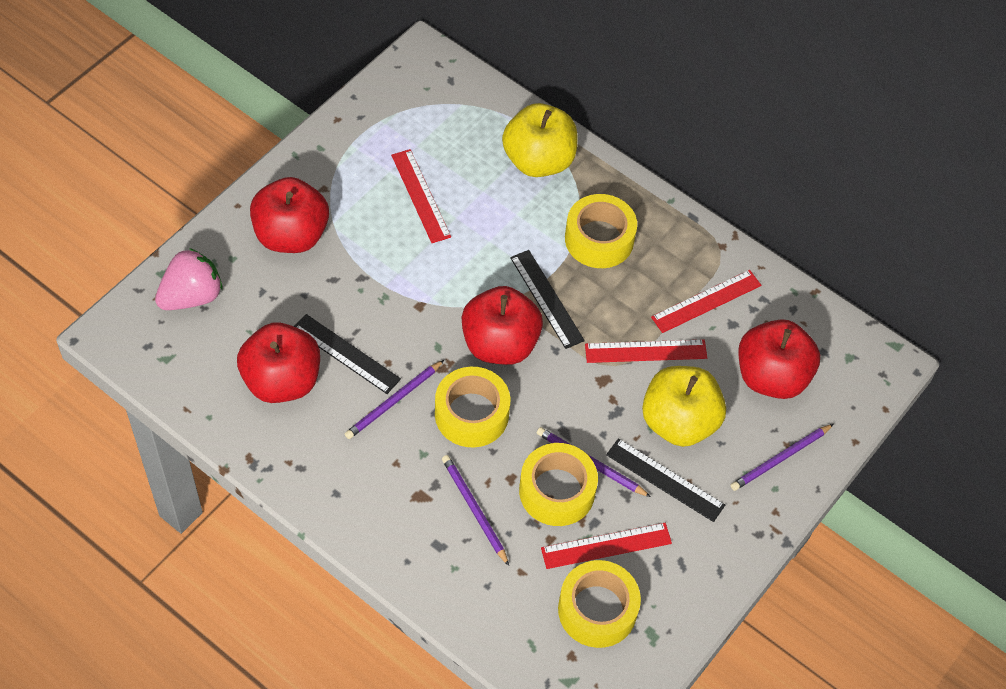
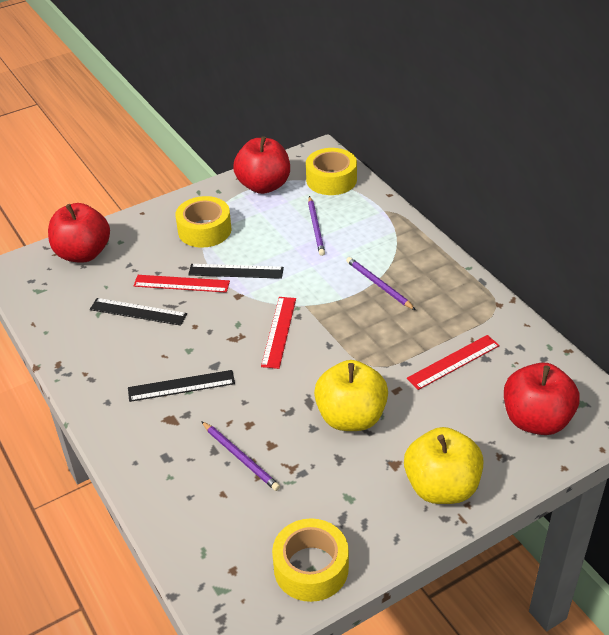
pink strawberry: [155,248,222,310] = 1 -> none = 0
purple pencil: [345,360,444,439] [442,455,509,566] [537,427,651,497] [730,424,834,491] = 4 -> [201,421,280,491] [308,196,325,256] [346,257,416,310] = 3
red apple: [237,322,320,403] [250,177,329,253] [462,286,543,365] [738,319,820,399] = 4 -> [48,203,110,263] [233,136,290,194] [504,362,580,435] = 3
red ruler: [391,149,451,243] [541,523,672,569] [585,339,707,363] [651,270,761,333] = 4 -> [133,275,230,293] [261,297,296,369] [407,335,500,390] = 3
yellow tape: [435,367,510,447] [519,443,598,526] [558,560,641,648] [565,194,637,268] = 4 -> [176,196,231,248] [272,518,349,602] [306,148,357,195] = 3

